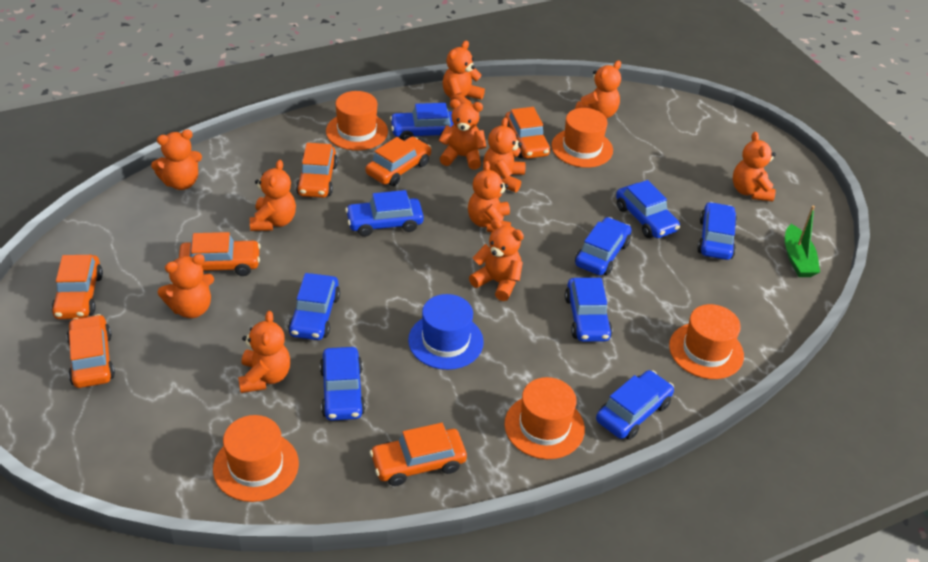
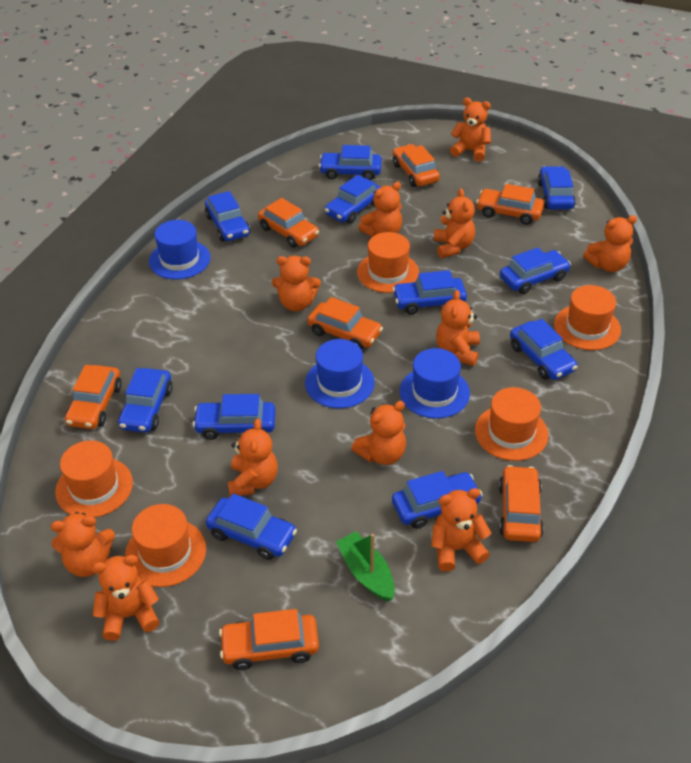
blue car: [288,273,340,340] [320,347,365,421] [345,190,424,237] [390,103,454,141] [565,278,612,342] [575,217,631,276] [596,370,674,440] [616,180,680,238] [697,202,737,260] = 9 -> [118,368,173,433] [193,394,275,440] [205,191,250,241] [206,494,297,560] [319,145,382,180] [325,175,380,224] [392,270,467,315] [392,471,483,529] [500,248,571,294] [510,319,578,380] [537,166,576,210] = 11
blue hat: [408,294,484,370] = 1 -> [149,220,211,279] [305,339,375,408] [399,348,470,419] = 3

